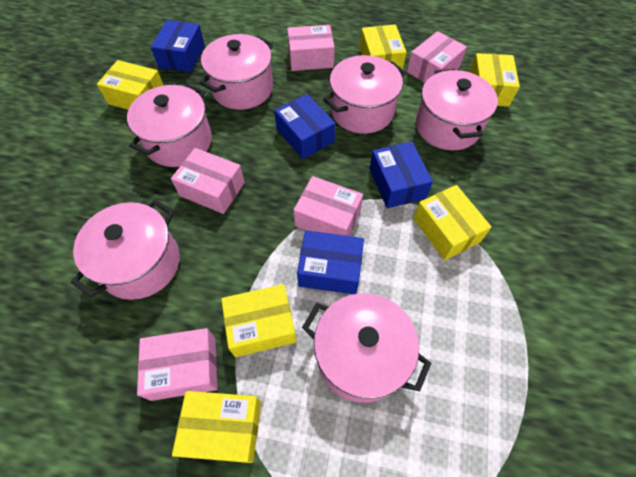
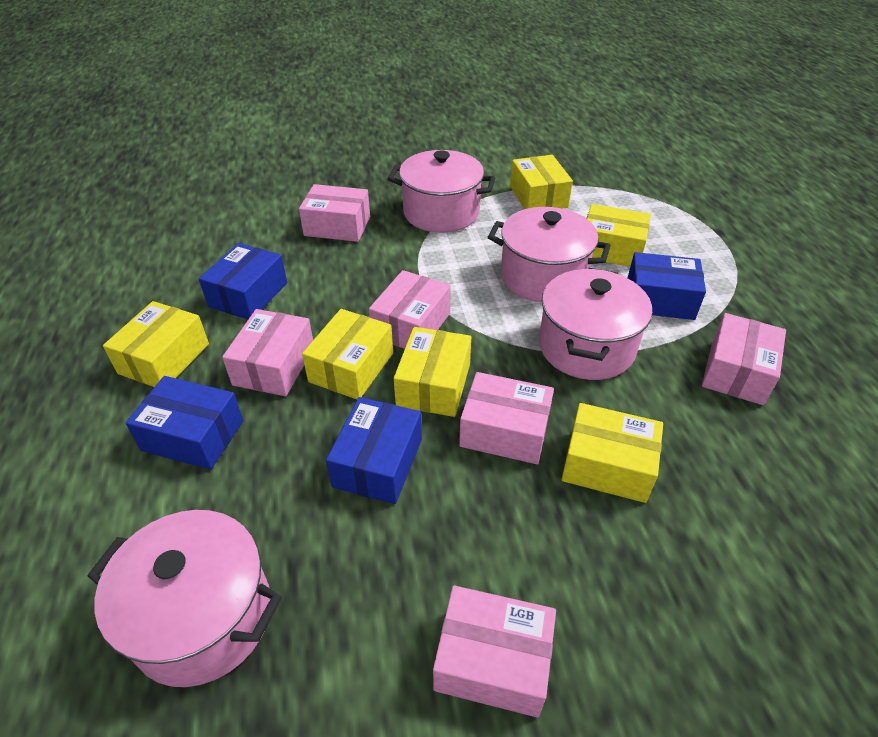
pink box: [137,328,218,401] [171,148,245,214] [287,25,335,71] [293,176,363,236] [407,31,467,83] = 5 -> [222,309,313,396] [299,184,370,242] [369,270,451,349] [433,586,556,718] [459,372,554,464] [702,313,786,405] = 6
pink pot: [71,200,180,300] [127,84,212,167] [199,34,273,110] [302,293,431,403] [323,55,406,134] [416,69,498,150] = 6 -> [88,510,282,687] [388,150,495,233] [488,207,611,302] [539,268,652,380] = 4

